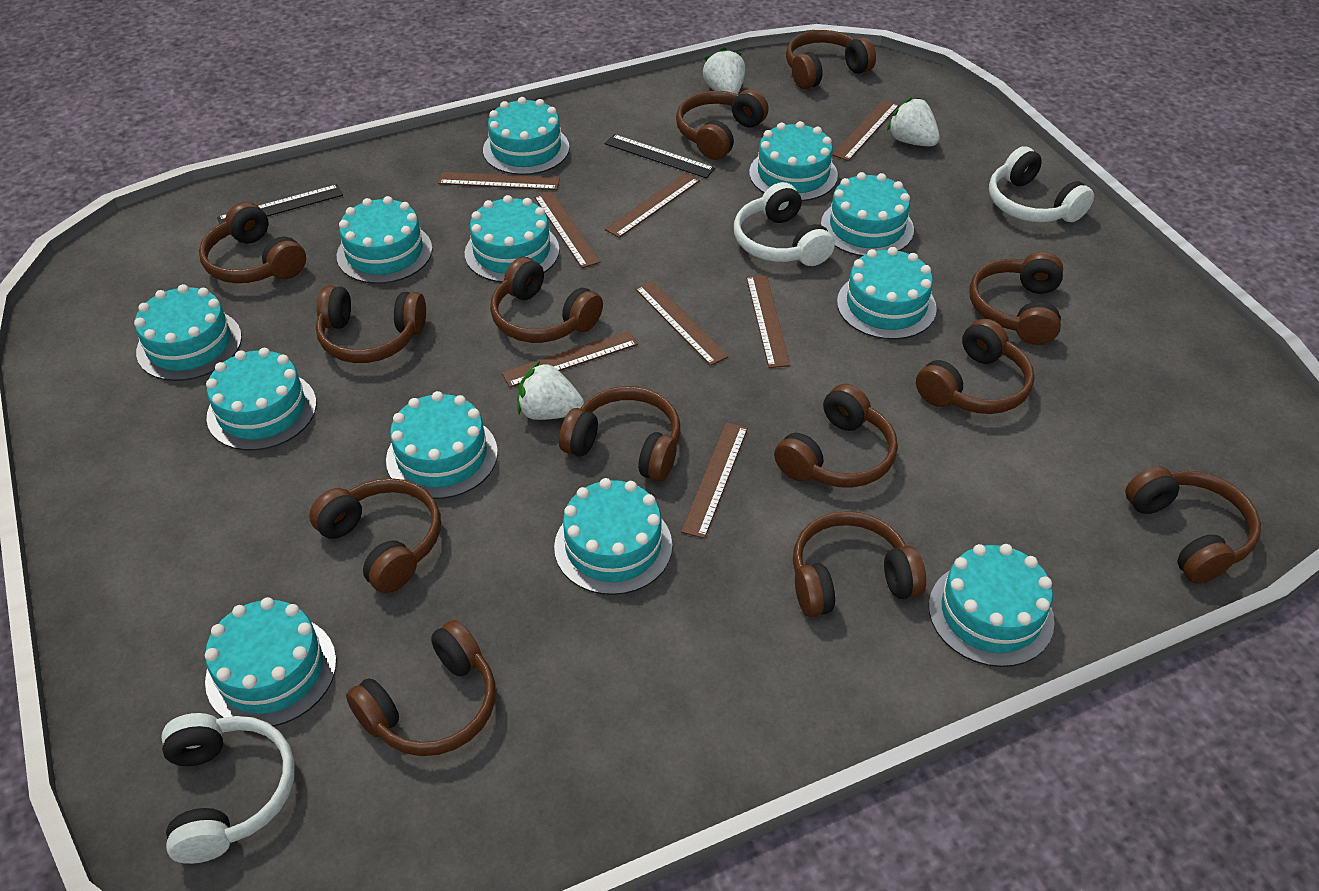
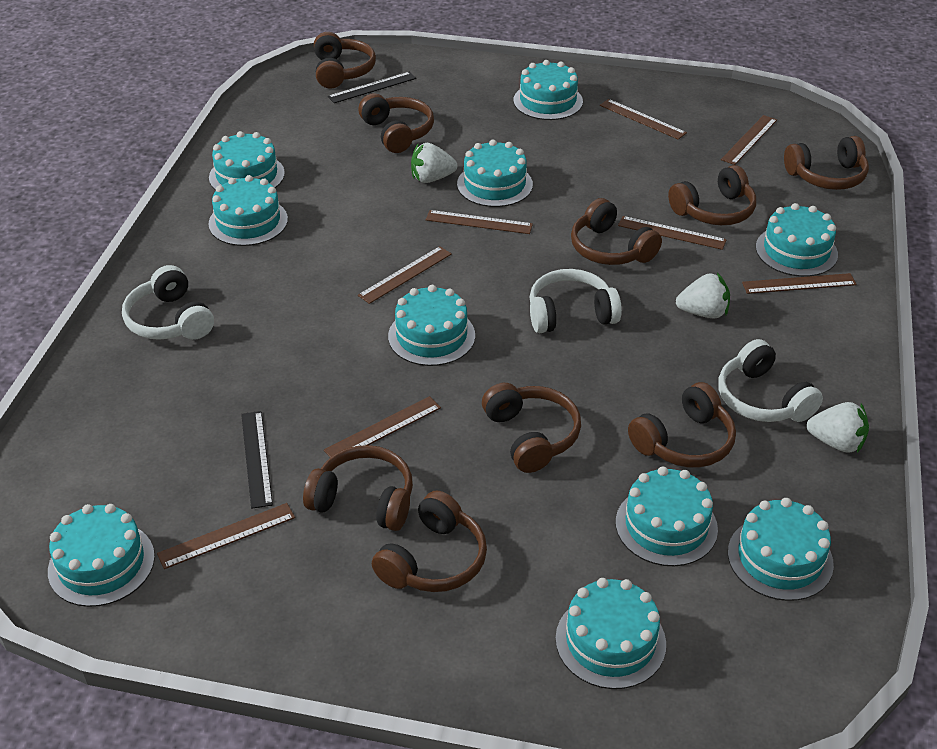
brown headphones: [199,202,306,283] [309,478,441,593] [316,286,426,363] [346,620,495,756] [490,257,603,343] [559,386,680,482] [676,89,769,160] [774,384,898,488] [786,30,876,89] [793,511,926,617] [916,319,1034,414] [969,252,1063,345] [1125,466,1261,584] = 13 -> [303,445,413,531] [314,32,376,89] [358,93,434,153] [372,491,487,592] [482,383,581,473] [571,198,662,265] [628,382,736,467] [668,165,756,225] [784,136,869,190] = 9
turquoise cake: [134,284,242,381] [205,597,336,727] [206,348,316,451] [337,196,432,284] [386,391,498,499] [465,195,559,283] [483,97,569,175] [554,478,672,595] [749,121,838,201] [821,172,914,256] [837,247,937,340] [929,544,1054,667] = 12 -> [48,504,155,607] [209,131,285,190] [209,175,288,246] [388,285,475,366] [457,140,533,207] [513,60,583,120] [556,578,666,689] [616,466,718,566] [728,498,834,601] [756,203,838,277] = 10

